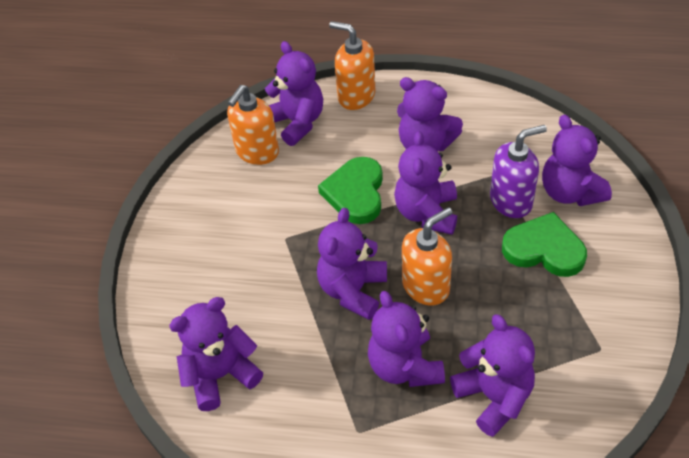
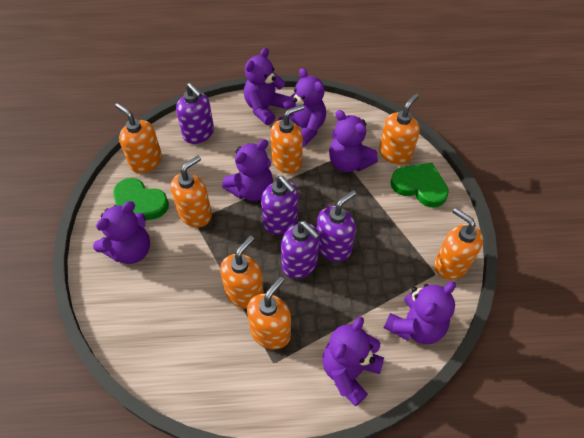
orange soap dispenser: [227,85,279,165] [329,21,375,110] [402,207,452,306] = 3 -> [115,103,162,173] [170,155,212,227] [220,236,264,309] [247,277,291,349] [270,105,304,174] [379,93,420,165] [434,208,483,280] = 7
purple soap dispenser: [490,125,547,218] = 1 -> [176,83,214,144] [261,176,299,235] [281,221,320,279] [317,190,356,262] = 4
purple teddy bear: [169,297,263,411] [265,41,323,146] [317,208,387,320] [368,291,445,387] [394,131,457,235] [397,77,463,152] [450,314,535,437] [542,115,612,206] = 8 -> [93,201,150,264] [222,139,273,201] [244,48,289,125] [279,68,326,147] [322,317,384,407] [329,110,378,172] [384,281,456,344] = 7

